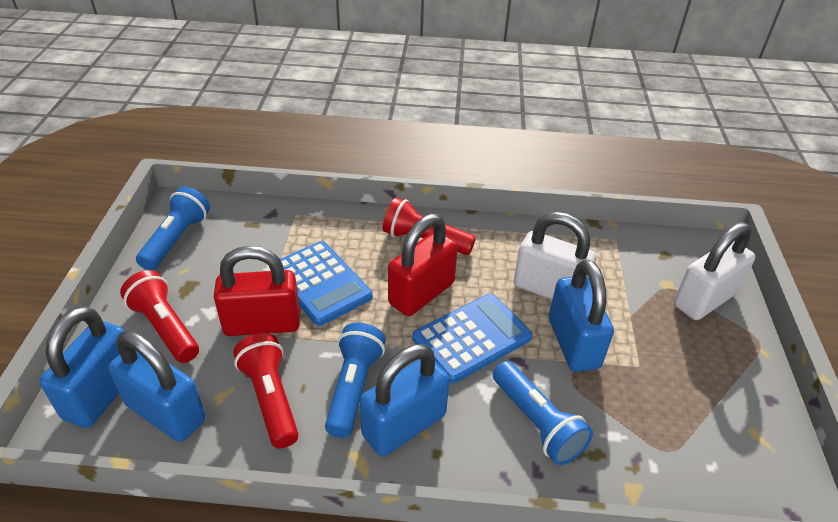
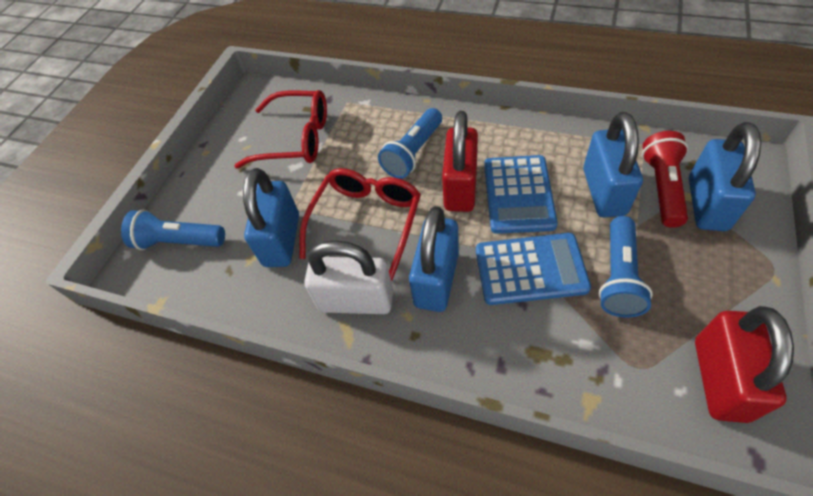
red flashlight: [120,270,199,363] [233,333,299,448] [383,197,476,255] = 3 -> [642,131,688,228] = 1
red glasses: none = 0 -> [234,90,327,169] [299,168,421,281] = 2
white padlock: [514,212,596,300] [674,222,755,320] = 2 -> [304,240,393,314] = 1

